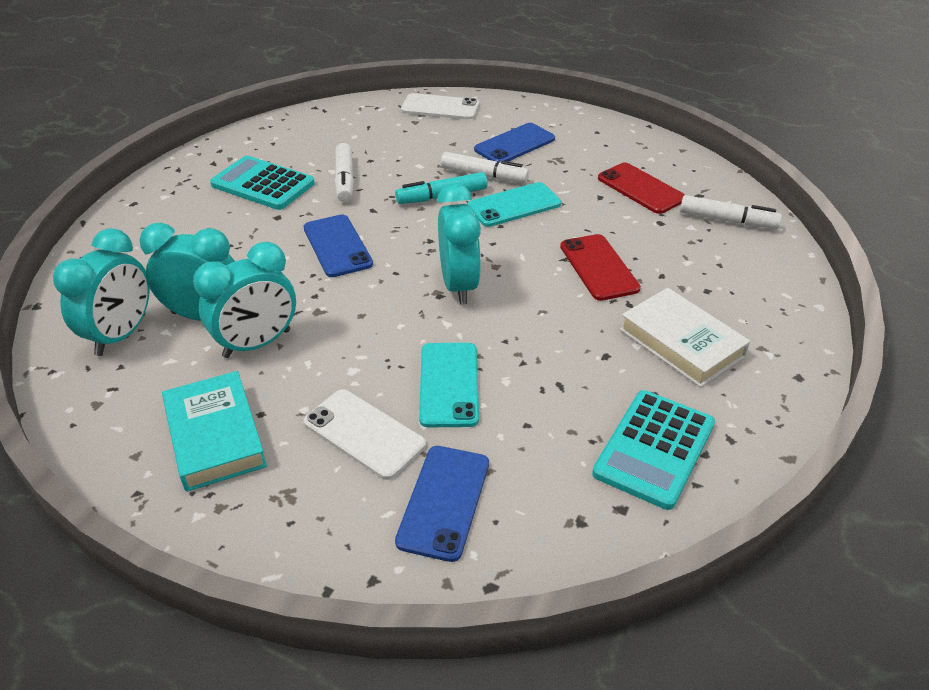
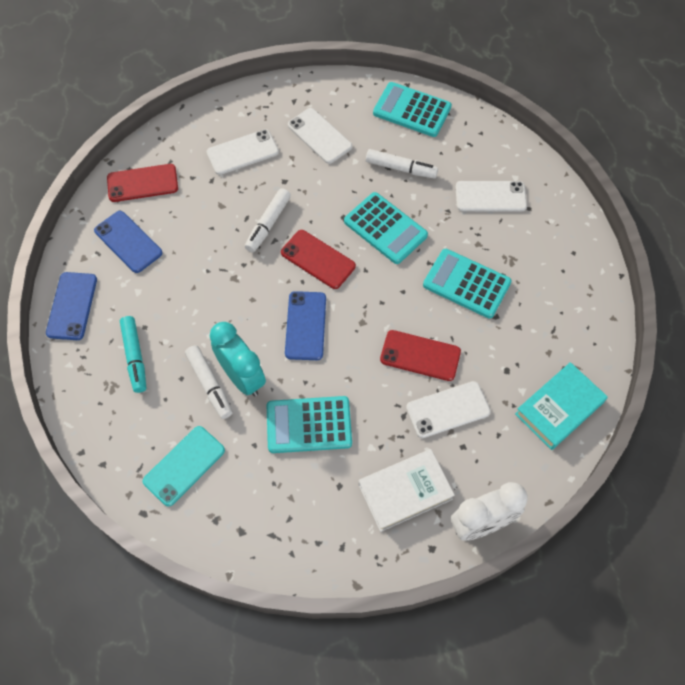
red phone: [560,234,641,301] [598,162,685,214] = 2 -> [107,164,178,202] [281,230,356,289] [380,330,461,381] = 3
turquoise calculator: [210,156,315,210] [592,390,715,510] = 2 -> [266,396,352,453] [344,192,428,264] [373,82,452,137] [423,249,511,318] = 4
turquoise clock: [53,229,150,356] [140,223,235,321] [193,242,296,358] [437,183,481,305] = 4 -> [210,322,266,396] = 1
turquoise phone: [419,343,479,427] [467,182,561,227] = 2 -> [143,426,225,506] = 1
white clock: none = 0 -> [451,482,528,541] = 1
white phone: [303,389,426,480] [401,93,479,120] = 2 -> [206,129,279,175] [288,108,352,164] [406,381,491,438] [456,181,527,211] = 4

